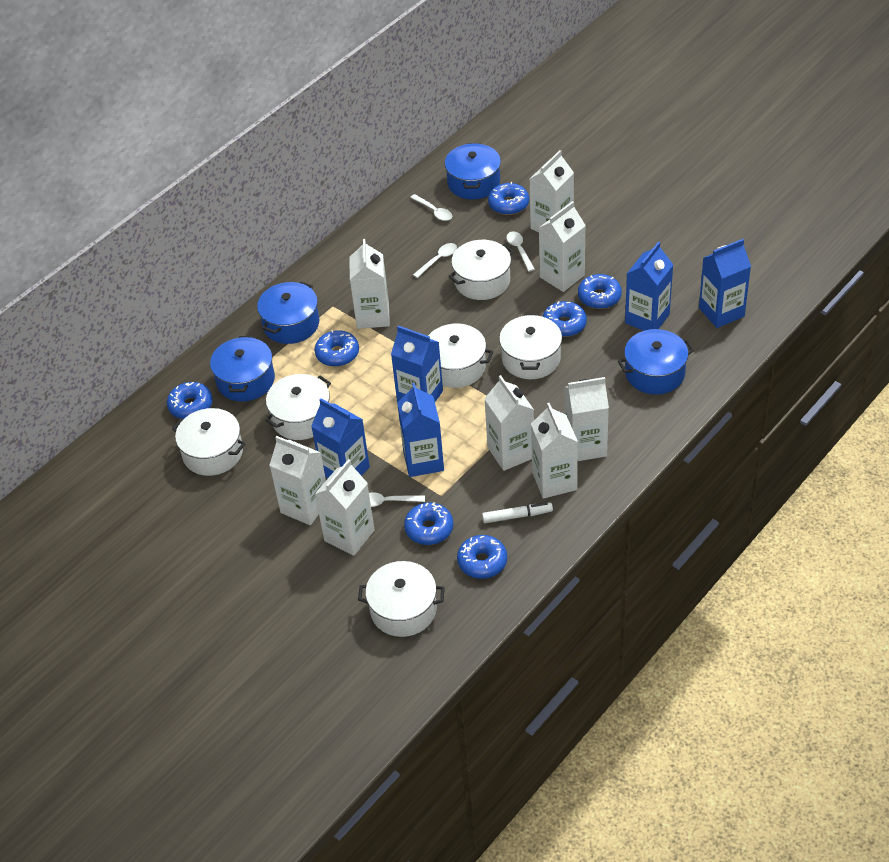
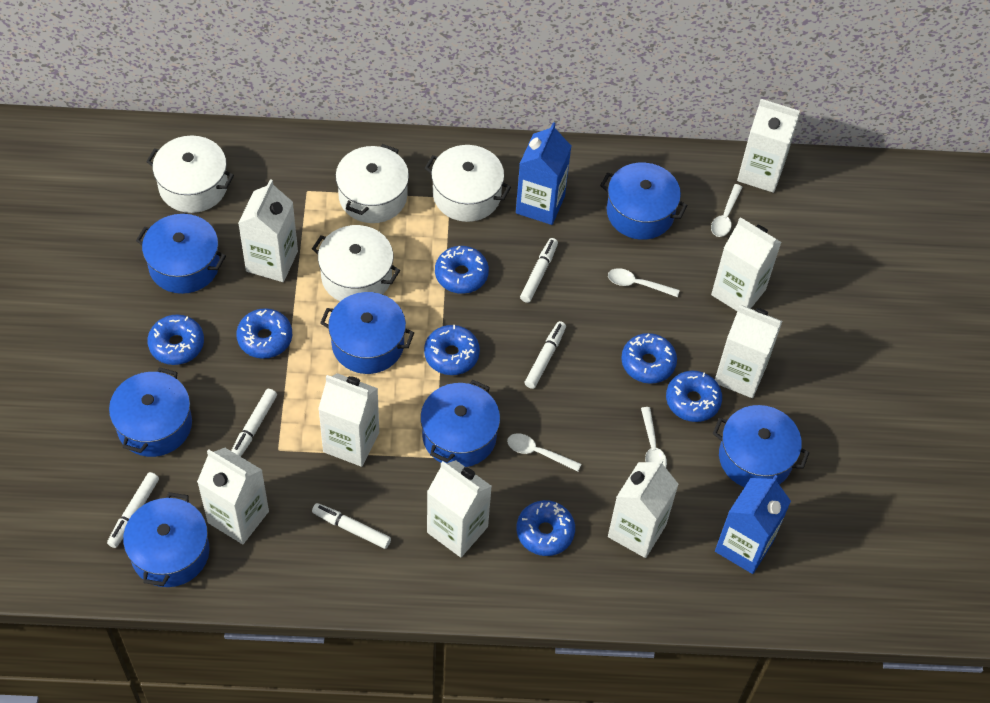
blue carton: [311,398,370,478] [391,326,443,402] [397,383,444,477] [625,242,674,331] [699,239,751,328] = 5 -> [516,122,571,225] [715,475,791,574] = 2
blue pot: [210,336,275,402] [257,282,319,344] [445,143,501,200] [618,329,694,394] = 4 -> [109,367,192,457] [123,492,210,587] [136,214,226,294] [320,292,414,374] [420,380,500,467] [600,163,688,240] [713,405,809,487] = 7
white marker: [482,502,553,523] = 1 -> [107,472,159,548] [231,389,277,457] [312,503,391,549] [520,238,558,303] [525,321,566,389] = 5
white pot: [172,408,246,476] [265,374,331,440] [358,561,445,637] [428,323,493,388] [448,240,514,300] [499,314,562,379] = 6 -> [146,136,234,213] [312,225,400,301] [336,144,409,223] [425,145,511,222] = 4

